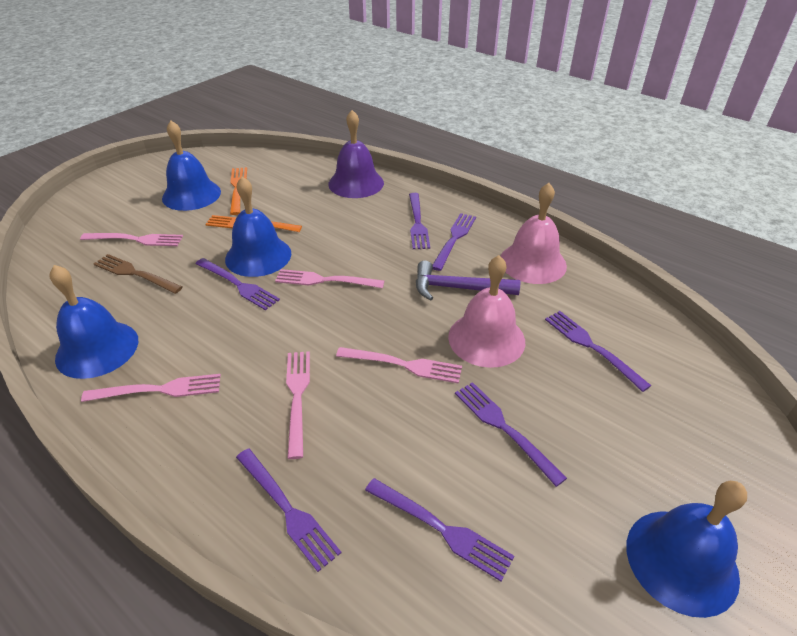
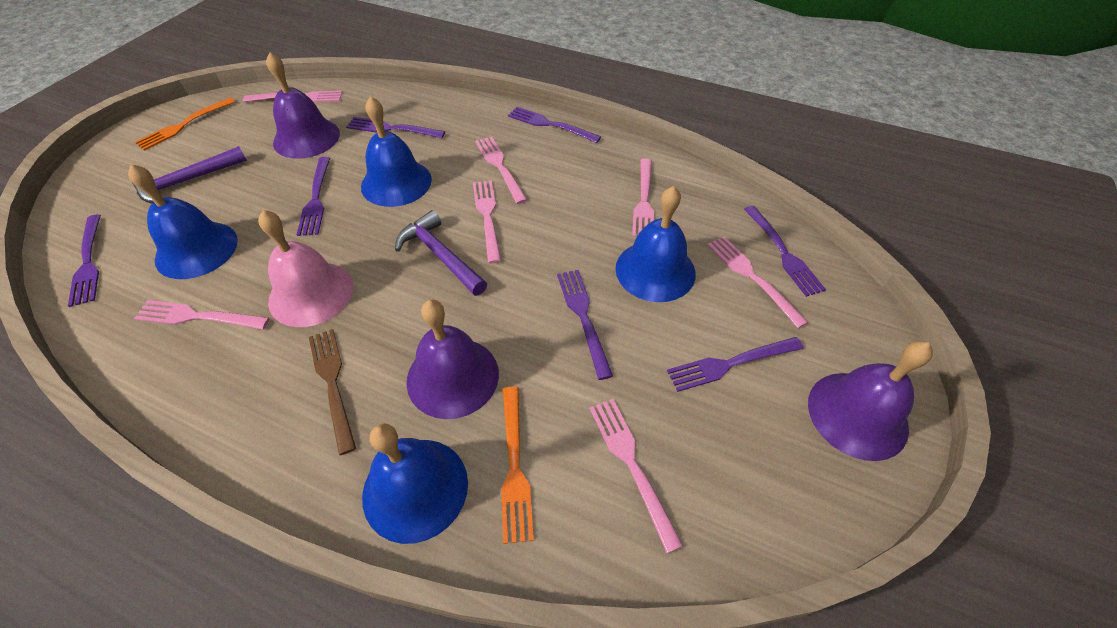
pink bell: [448,255,525,368] [501,183,567,284] = 2 -> [258,210,353,327] = 1
pink fork: [80,233,183,246] [81,374,221,402] [275,269,384,288] [286,351,310,459] [336,347,462,384] = 5 -> [134,300,269,329] [243,90,342,102] [473,180,501,263] [475,136,527,204] [590,399,683,553] [632,159,654,237] [708,236,808,328] = 7
purple bell: [328,110,384,198] = 1 -> [266,52,340,159] [406,300,499,419] [808,341,933,461] = 3
purple hammer: [416,261,520,300] = 1 -> [131,146,247,203] [395,210,487,296] = 2

